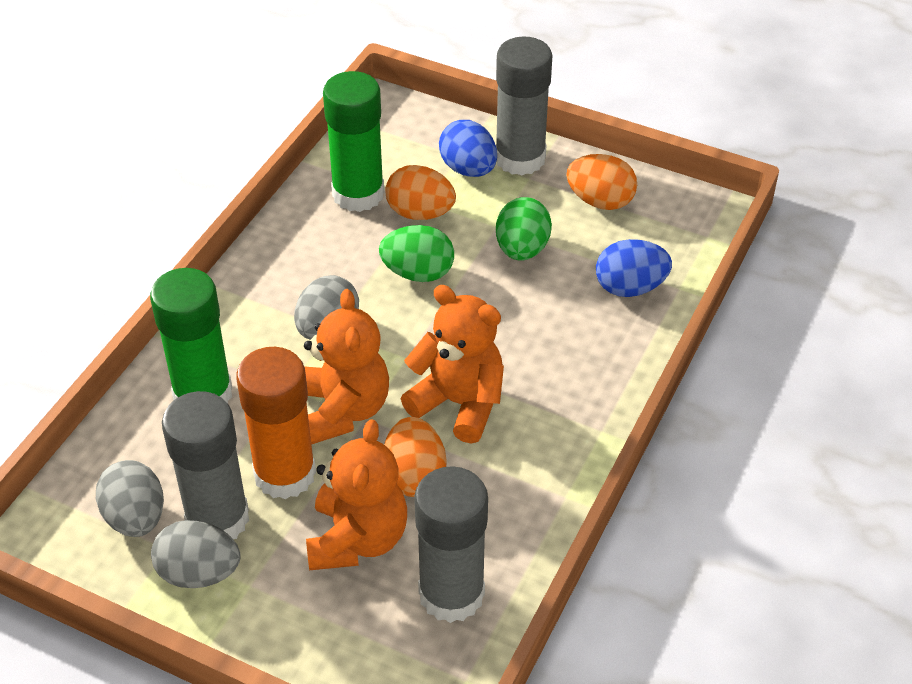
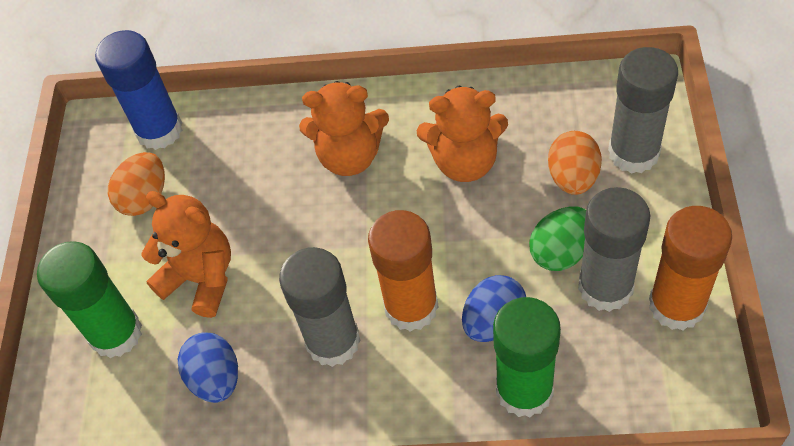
blue glue stick: none = 0 -> [95,30,182,150] = 1
green egg: [379,225,454,282] [496,197,552,260] = 2 -> [529,206,586,271] = 1
grey egg: [96,460,164,537] [151,520,240,588] [294,275,359,340] = 3 -> none = 0
orange egg: [384,417,446,497] [385,165,456,220] [566,154,637,210] = 3 -> [108,152,165,216] [548,131,602,195] = 2
orange glue stick: [236,347,316,499] = 1 -> [368,210,439,332] [649,206,732,330] = 2

